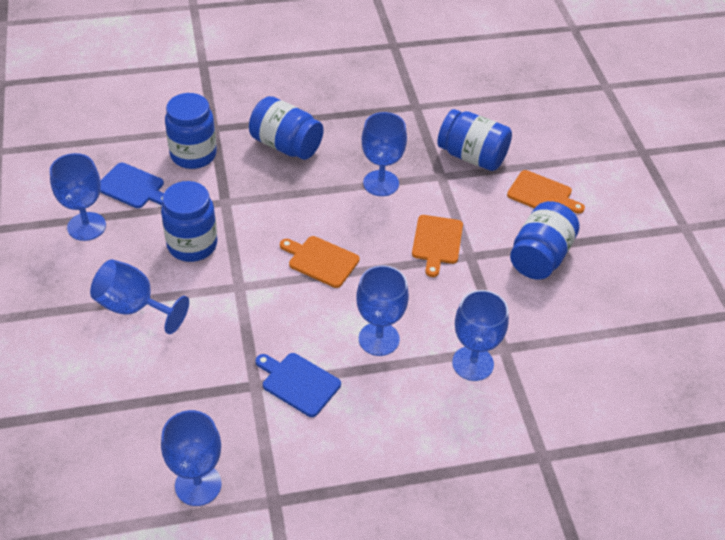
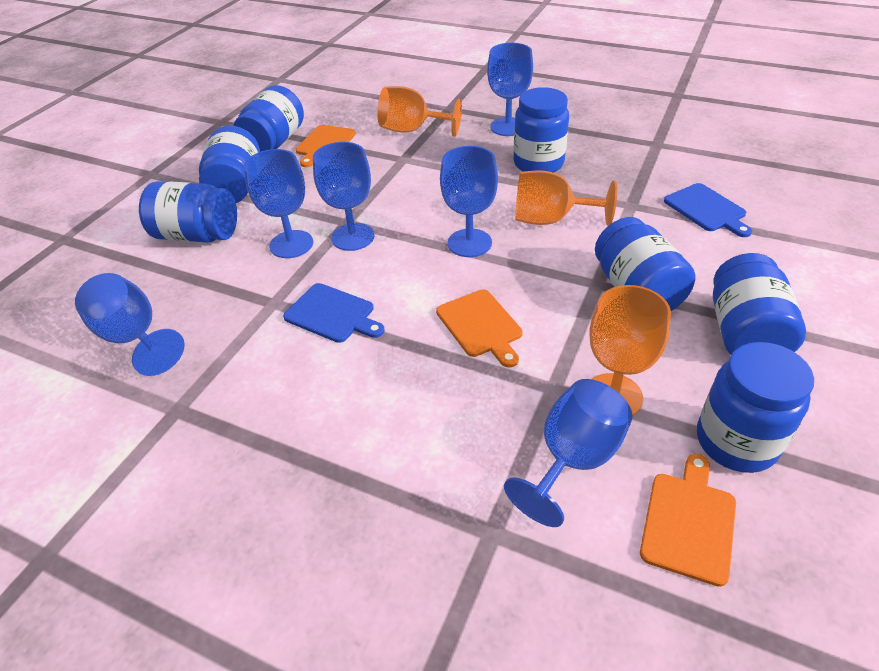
blue jar: [161,181,217,262] [165,93,217,169] [249,96,324,160] [437,109,512,171] [510,201,579,279] = 5 -> [139,181,237,242] [199,125,260,203] [233,85,304,152] [513,87,569,173] [595,217,696,311] [697,342,814,473] [713,253,806,355] = 7
orange goblet: none = 0 -> [377,86,462,137] [515,170,617,226] [589,285,671,416] = 3

